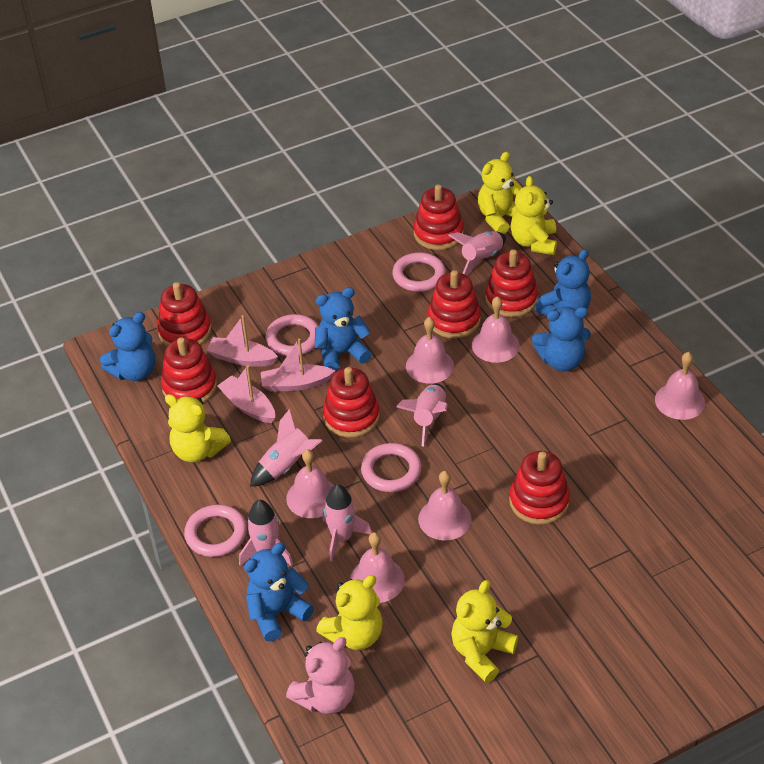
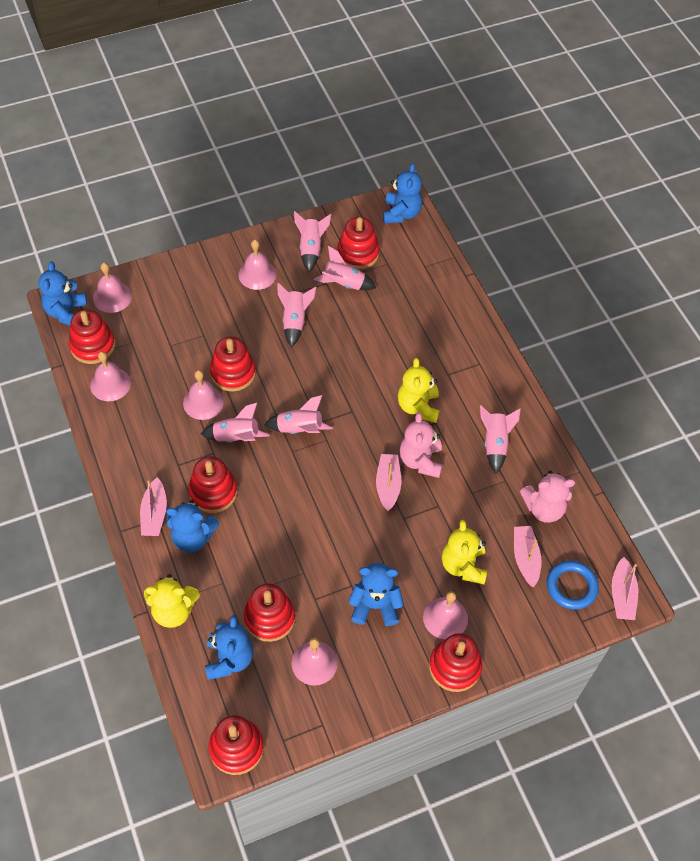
blue ring: none = 0 -> [547,561,599,610] = 1
pink boat: [206,315,278,367] [217,365,275,423] [261,338,335,392] = 3 -> [140,477,167,536] [376,454,401,511] [514,526,542,588] [612,557,638,620] = 4
pink ring: [184,505,247,557] [266,314,319,356] [361,443,421,492] [392,252,446,292] = 4 -> none = 0
pink rocket: [239,500,293,566] [250,409,322,487] [322,484,372,561] [396,383,448,446] [448,231,506,275] = 5 -> [201,403,270,443] [264,395,333,434] [277,283,316,348] [294,211,331,273] [314,246,376,290] [480,405,521,474] = 6
pink teddy bear: [286,637,355,714] = 1 -> [400,412,443,478] [520,471,575,523] = 2
yellow teddy bear: [165,394,231,462] [316,575,383,650] [451,580,518,683] [478,152,523,234] [511,176,557,255] = 5 -> [144,574,200,628] [398,358,440,423] [442,520,487,584] = 3

